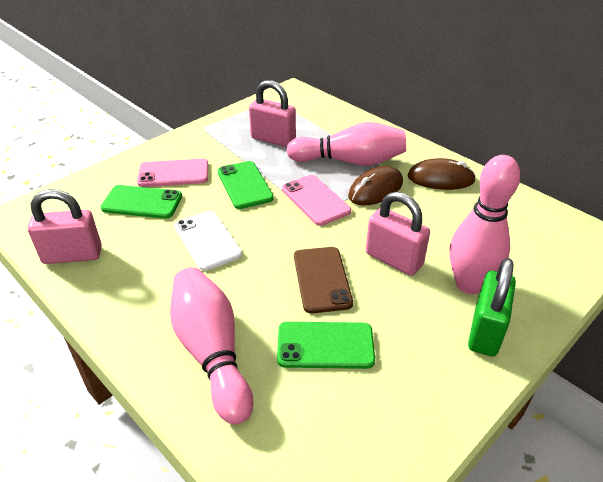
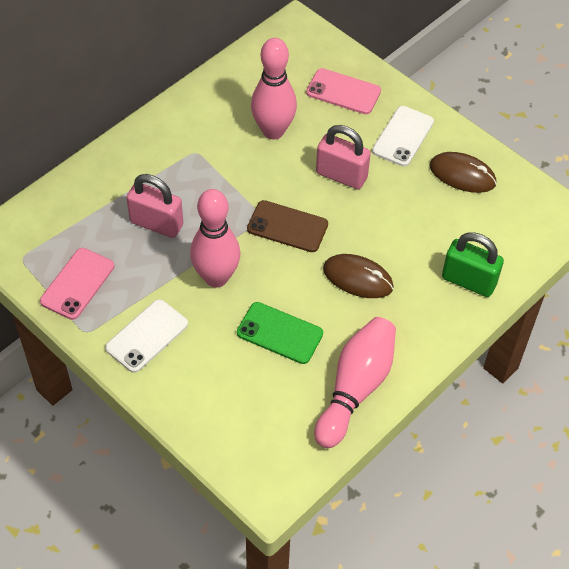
green phone: [101,185,182,219] [218,161,274,209] [277,322,375,369] = 3 -> [237,302,323,364] = 1
pink padlock: [28,189,102,264] [249,80,296,147] [366,192,430,276] = 3 -> [126,174,183,238] [316,125,371,190] = 2
white phone: [174,211,242,271] = 1 -> [105,299,188,373] [372,106,434,167] = 2

